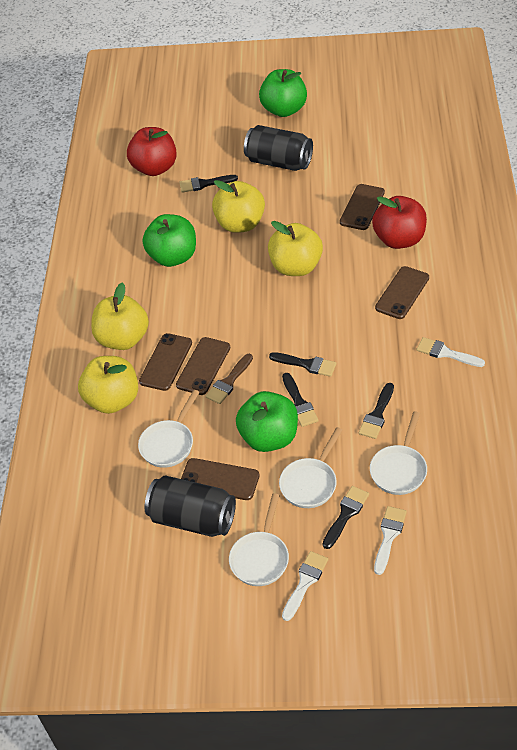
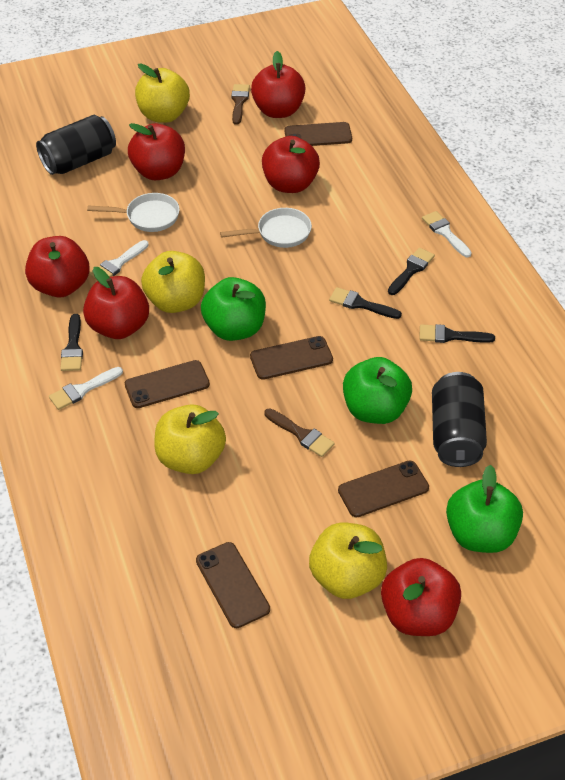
black brush: [179,175,238,193] [269,352,337,377] [282,373,319,427] [323,486,369,549] [359,383,394,439] = 5 -> [60,314,83,371] [329,287,402,319] [388,248,435,295] [419,324,495,343] = 4
brown brush: [206,354,253,404] = 1 -> [231,84,250,125] [264,408,335,457] = 2
red apple: [127,127,177,176] [372,196,427,249] = 2 -> [25,236,89,297] [83,267,149,339] [128,123,185,180] [251,51,306,118] [262,136,320,193] [381,558,461,636] = 6
white pan: [138,390,200,468] [229,493,289,586] [279,427,343,508] [370,411,427,495] = 4 -> [87,193,180,232] [220,208,312,248] = 2

